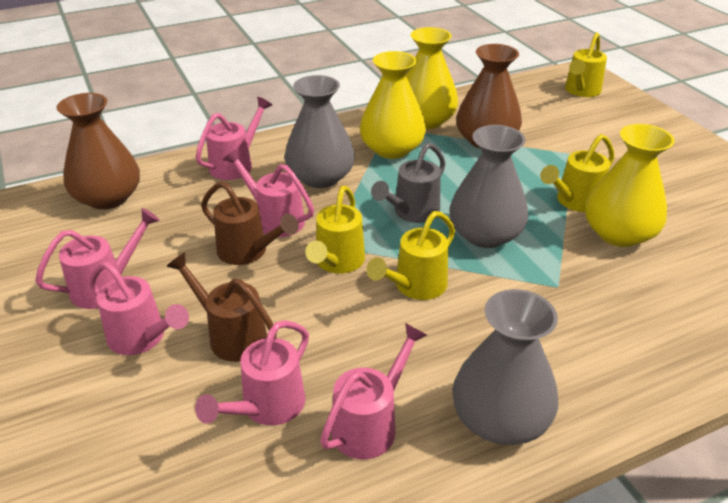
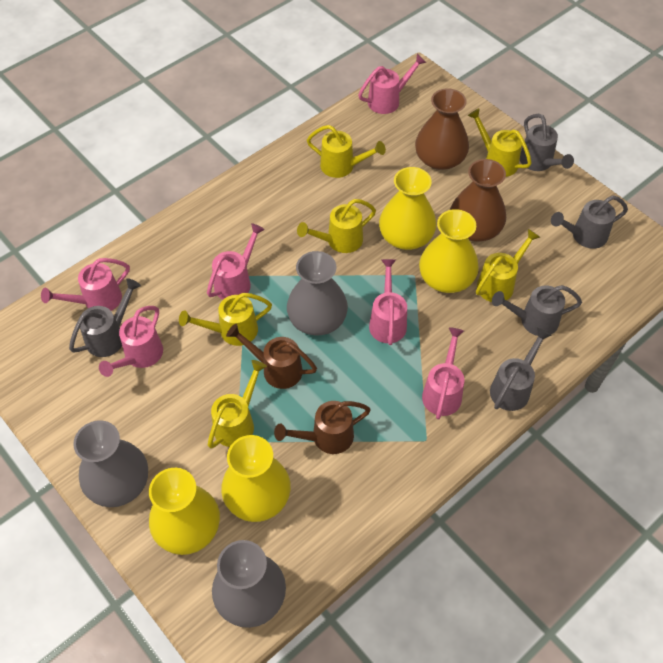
grey watering can: [371,143,446,223] = 1 -> [69,278,141,357] [490,328,552,411] [492,285,582,336] [520,114,574,171] [551,195,628,249] = 5
yellow vase: [360,51,426,159] [406,27,458,130] [585,124,675,247] = 3 -> [149,468,220,555] [221,435,291,522] [379,167,436,250] [419,209,479,293] = 4
yellow watering can: [305,186,365,274] [366,211,455,300] [540,134,615,212] [565,32,607,97] = 4 -> [179,293,272,346] [208,360,267,448] [297,199,376,253] [307,125,386,178] [468,108,532,177] [476,229,540,302] = 6

